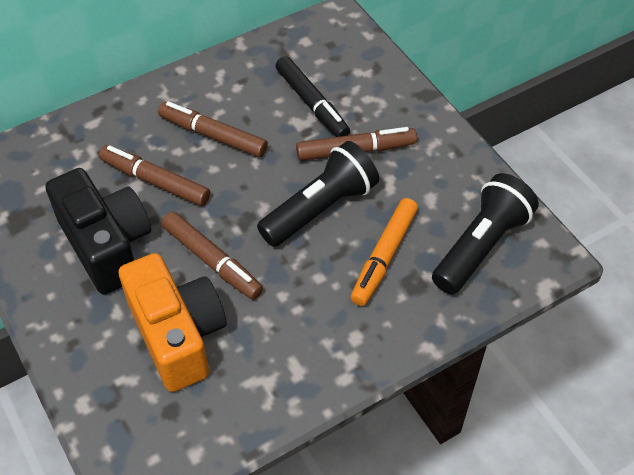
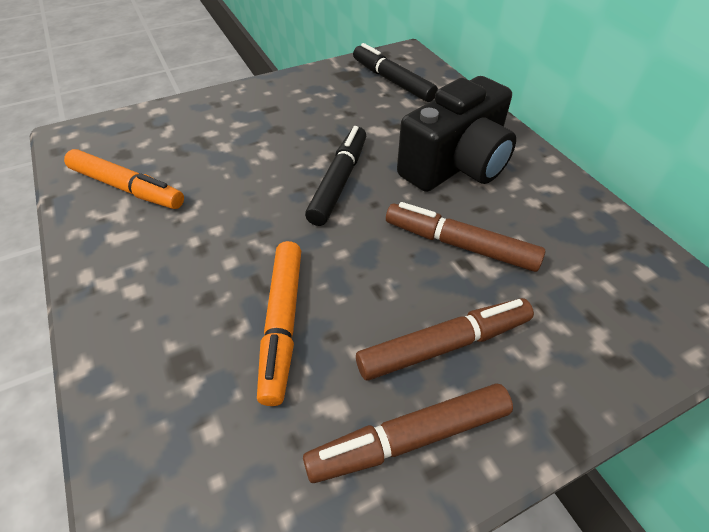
black flashlight: [257,141,379,247] [432,173,539,294] = 2 -> none = 0
black marker: [276,56,350,137] = 1 -> [305,126,366,226] [353,43,438,102] = 2
brown marker: [99,145,210,206] [158,101,268,157] [161,211,263,300] [296,127,417,161] = 4 -> [303,383,513,483] [356,298,534,381] [386,202,545,272] = 3
orange camera: [119,253,227,392] = 1 -> none = 0
orange marker: [351,198,418,306] = 1 -> [64,149,184,209] [257,241,301,406] = 2

